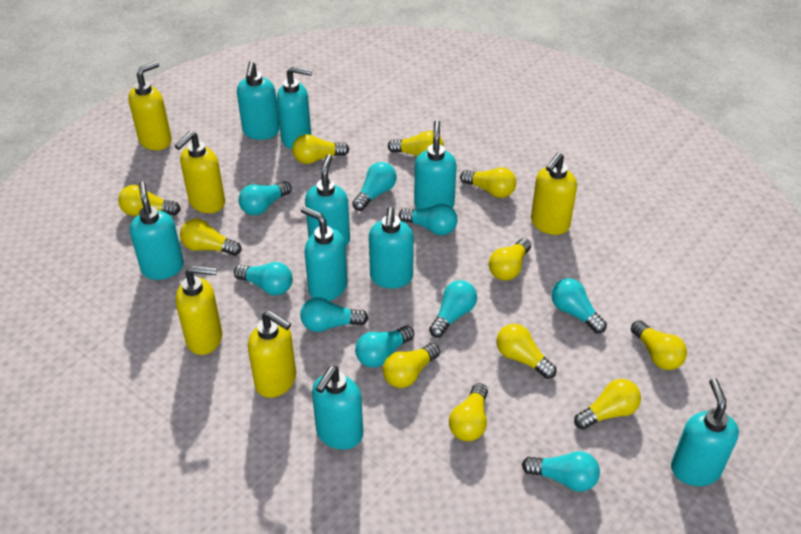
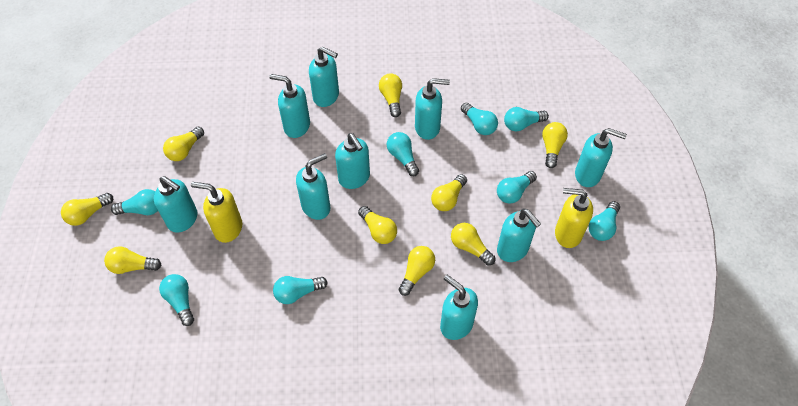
turquoise light bulb: [234,262,293,295] [239,181,291,215] [300,297,368,332] [352,162,396,211] [355,326,414,368] [399,204,457,235] [429,280,477,337] [522,451,600,492] [551,278,607,333] = 9 -> [111,189,158,215] [159,274,194,326] [273,276,328,304] [387,132,419,176] [461,103,498,135] [497,171,537,204] [504,107,549,131] [589,201,620,241] = 8
yellow light bulb: [118,185,181,216] [180,219,241,256] [292,134,349,164] [383,343,440,388] [388,131,444,156] [449,383,488,441] [460,167,516,198] [489,238,531,280] [496,324,557,379] [574,379,641,430] [631,320,687,370] = 11 -> [61,193,113,226] [104,246,161,274] [163,127,204,161] [358,206,397,244] [379,73,402,117] [399,246,435,296] [431,174,467,211] [451,223,496,265] [542,122,568,168] = 9
yellow soap dispenser: [128,61,172,150] [174,131,225,213] [176,266,222,355] [248,310,296,398] [531,153,577,235] = 5 -> [191,182,242,243] [555,188,593,248] = 2

